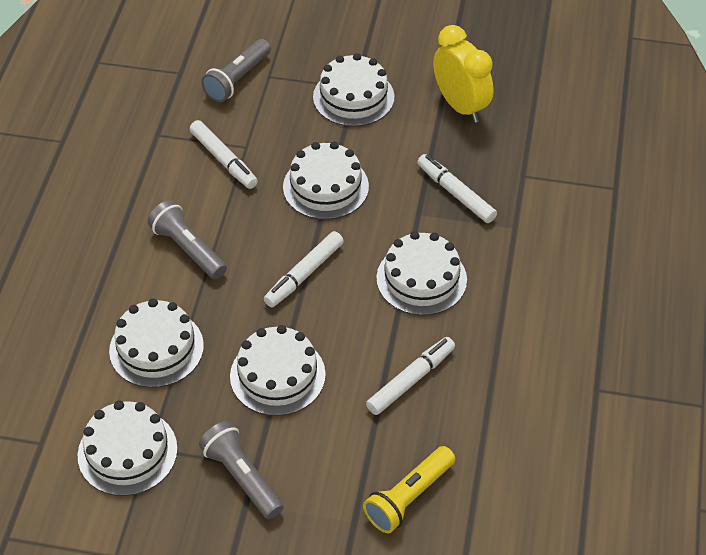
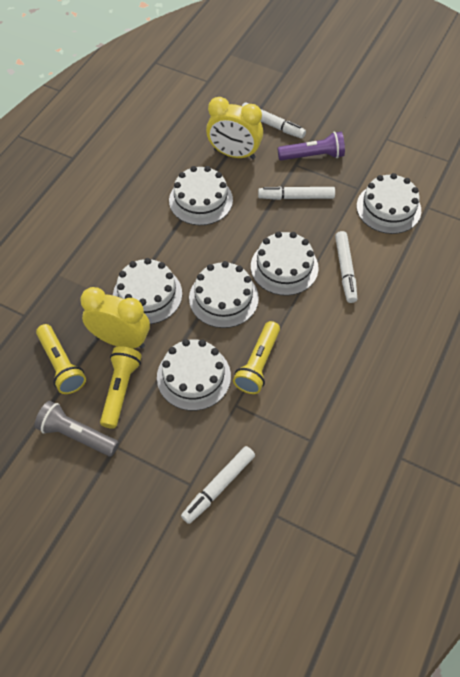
grey flashlight: [148,200,227,279] [199,421,284,519] [201,39,271,102] = 3 -> [34,401,119,456] = 1
purple flashlight: none = 0 -> [278,132,345,160] = 1
yellow clock: [433,25,494,123] = 1 -> [80,287,150,349] [206,97,263,159] = 2
yellow flashlight: [363,446,455,533] = 1 -> [36,324,86,394] [100,346,142,429] [233,321,280,394] = 3

